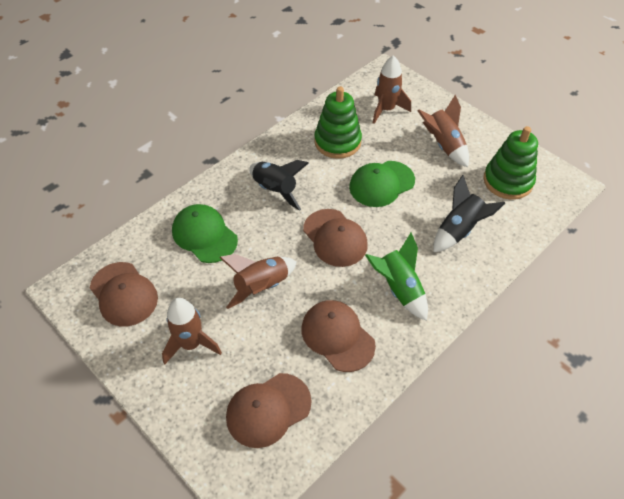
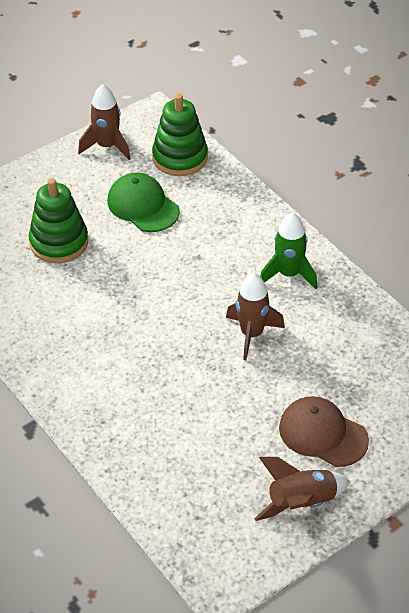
black rocket: [249,160,309,211] [433,175,505,252] = 2 -> none = 0
brown cap: [90,262,158,326] [226,373,312,448] [301,300,376,372] [303,209,368,267] = 4 -> [279,396,369,467] = 1
brown rocket: [162,298,222,364] [219,254,296,309] [373,55,411,124] [418,95,469,167] = 4 -> [78,84,131,160] [226,273,285,360] [254,457,350,521] = 3
green cap: [172,204,238,263] [349,161,415,207] = 2 -> [107,173,180,232] = 1

